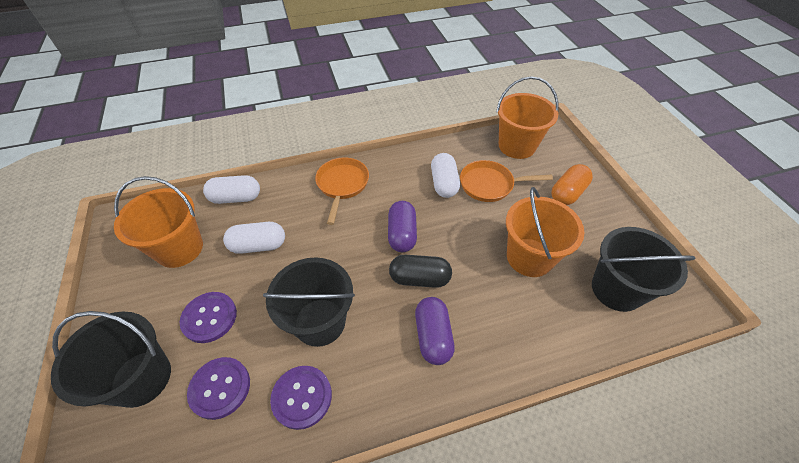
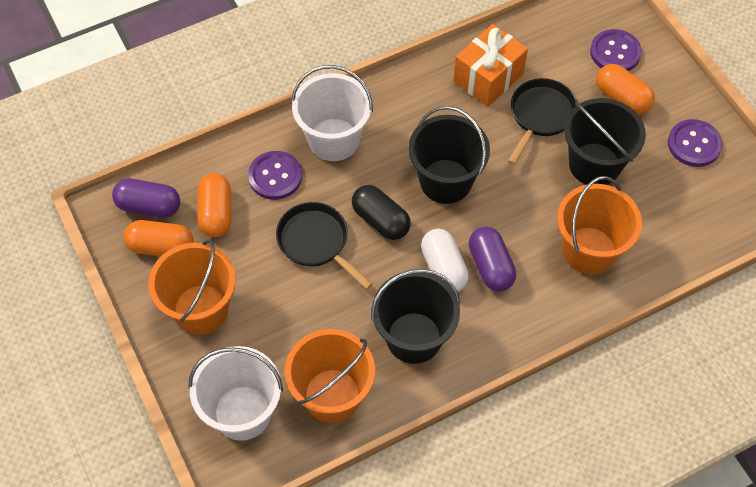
black pan: none = 0 -> [276,202,373,289] [508,78,577,165] = 2
orange capsule: [552,164,593,205] = 1 -> [124,220,194,256] [197,173,231,237] [596,64,655,114] = 3
orange gift: none = 0 -> [454,24,528,107] = 1
orange pan: [315,158,369,225] [460,160,553,202] = 2 -> none = 0
white bucket: none = 0 -> [188,346,283,441] [291,65,373,161] = 2
white capsule: [203,175,260,204] [223,222,285,254] [431,153,460,198] = 3 -> [421,229,469,292] = 1

